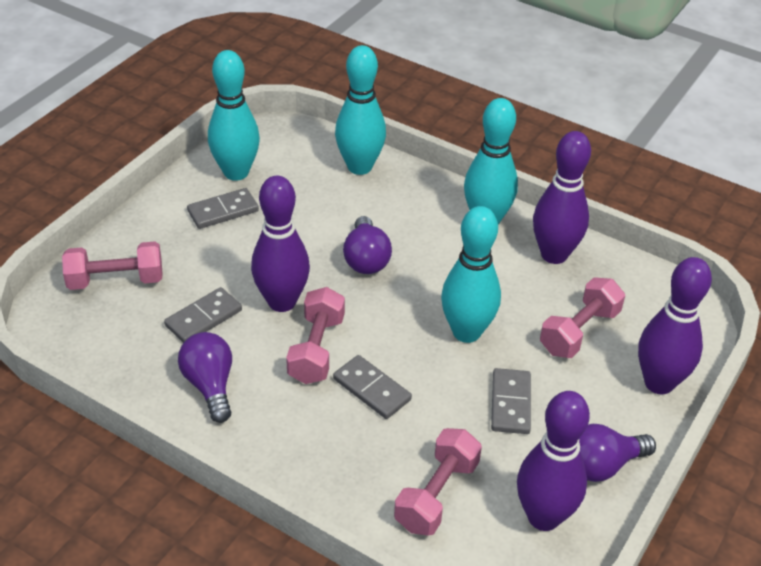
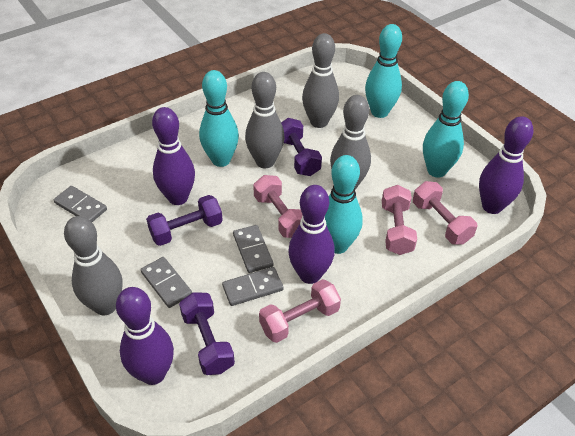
grey bowling pin: none = 0 -> [64,216,123,315] [245,72,285,168] [302,33,339,128] [330,95,371,190] = 4
purple dumbbell: none = 0 -> [146,195,223,246] [179,292,235,375] [281,118,322,176] = 3
purple light bulb: [178,332,232,423] [343,216,392,274] [579,424,656,482] = 3 -> none = 0

